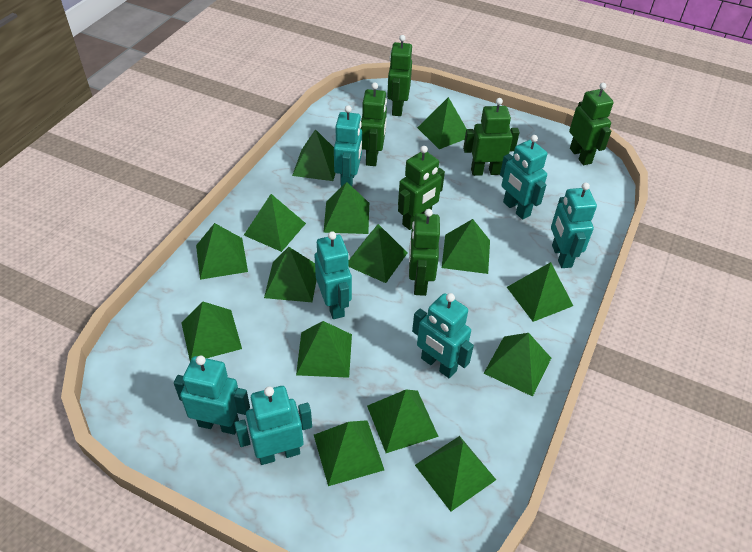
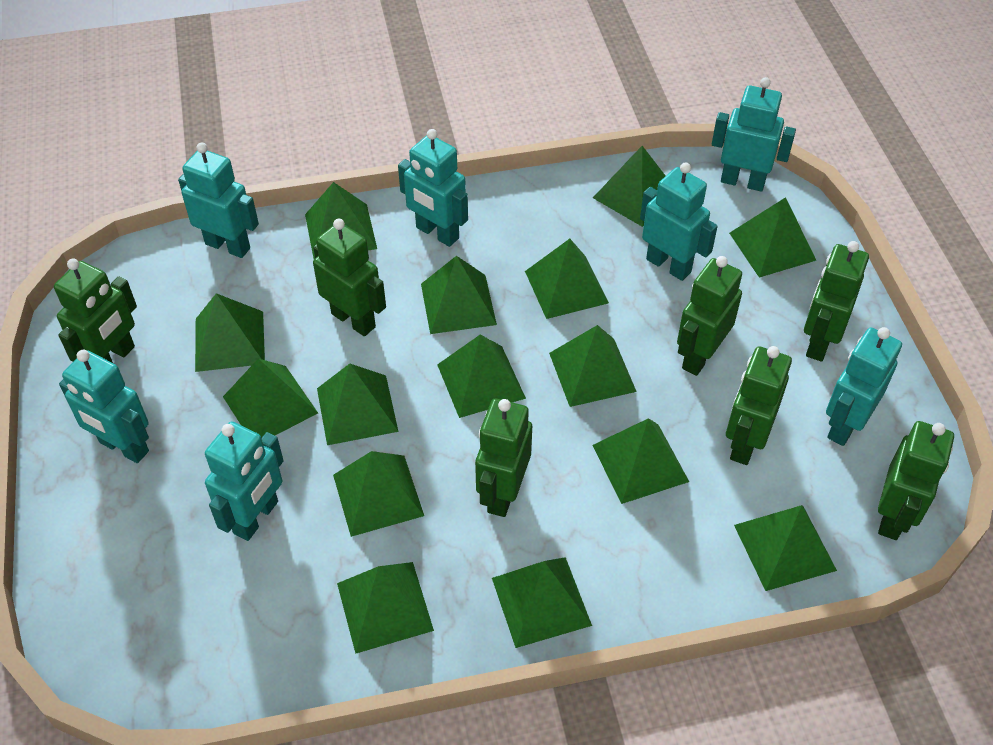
green robot: [361,82,387,166] [387,35,412,116] [398,146,445,230] [409,209,440,296] [463,98,520,176] [569,83,614,165] = 6 -> [54,259,137,363] [313,219,386,336] [475,399,532,517] [677,256,742,376] [726,346,792,465] [804,241,869,361] [878,421,954,540] = 7

